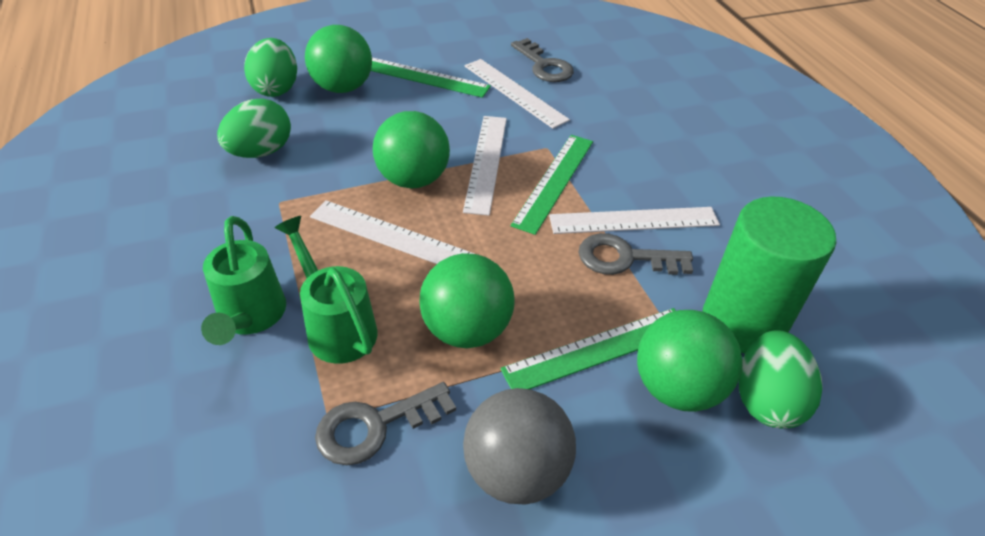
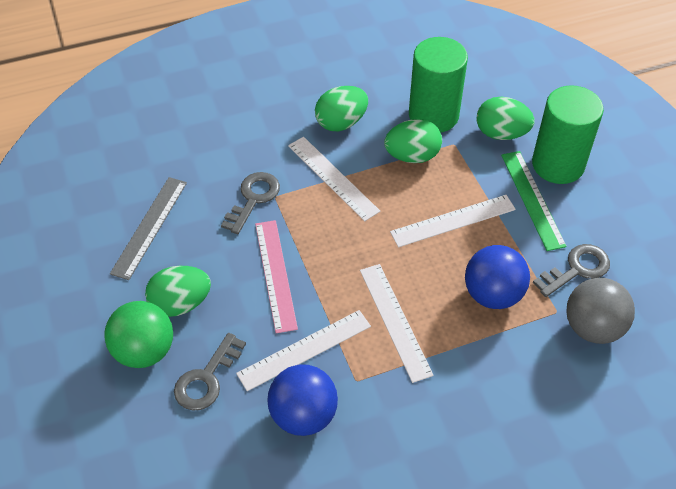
blue ball: none = 0 -> [267,364,338,436] [465,245,530,309] = 2
green ball: [305,25,372,93] [373,111,450,189] [420,253,515,348] [637,310,743,412] = 4 -> [104,301,173,368] = 1
green cylinder: [703,196,836,353] = 1 -> [409,37,468,133] [532,85,604,184] = 2
green egg: [217,99,291,158] [244,38,297,97] [739,330,823,428] = 3 -> [145,266,211,317] [315,86,368,131] [384,119,442,163] [476,97,535,140] = 4
green ruler: [371,57,491,98] [500,308,676,389] [510,135,593,235] = 3 -> [501,151,567,251] = 1
green watering can: [201,216,286,345] [274,216,378,364] = 2 -> none = 0
grey ruler: none = 0 -> [110,177,187,280] = 1
pink ruler: none = 0 -> [255,220,298,333] = 1

